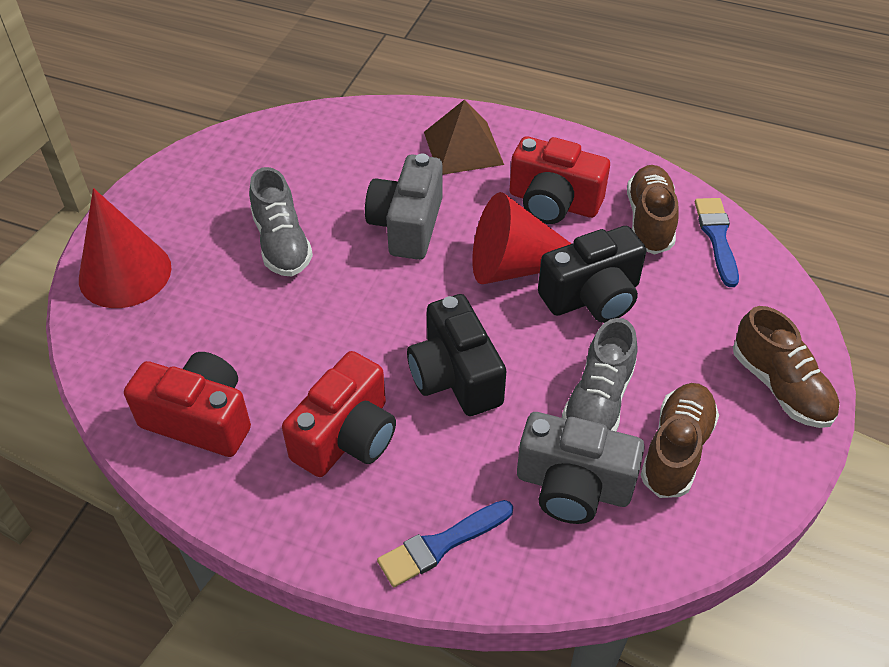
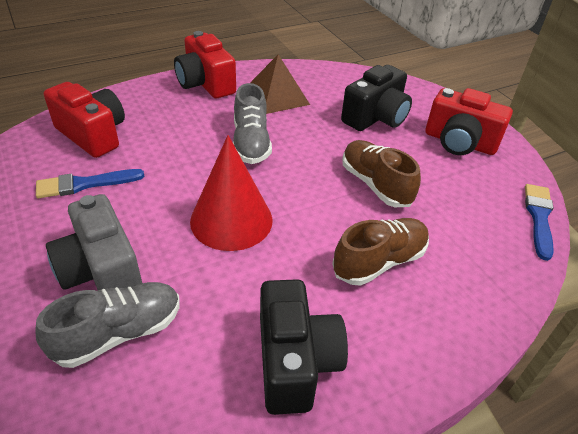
brown shoe: [627,165,679,255] [641,383,719,498] [733,306,840,428] = 3 -> [332,218,429,285] [342,140,421,207] = 2
grey camera: [365,154,443,260] [517,412,645,524] = 2 -> [46,194,142,290] = 1
red cone: [79,188,172,308] [472,192,571,284] = 2 -> [190,135,272,251] = 1

